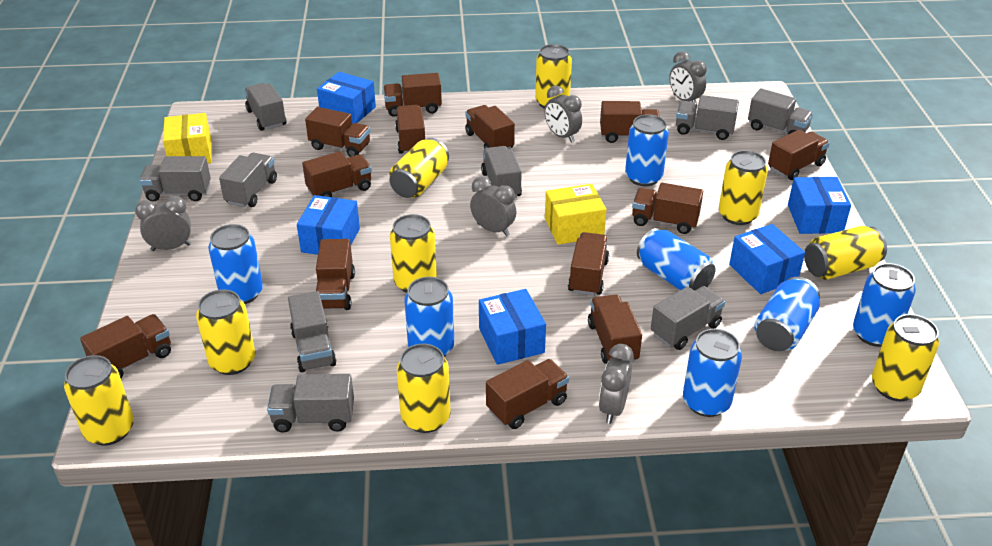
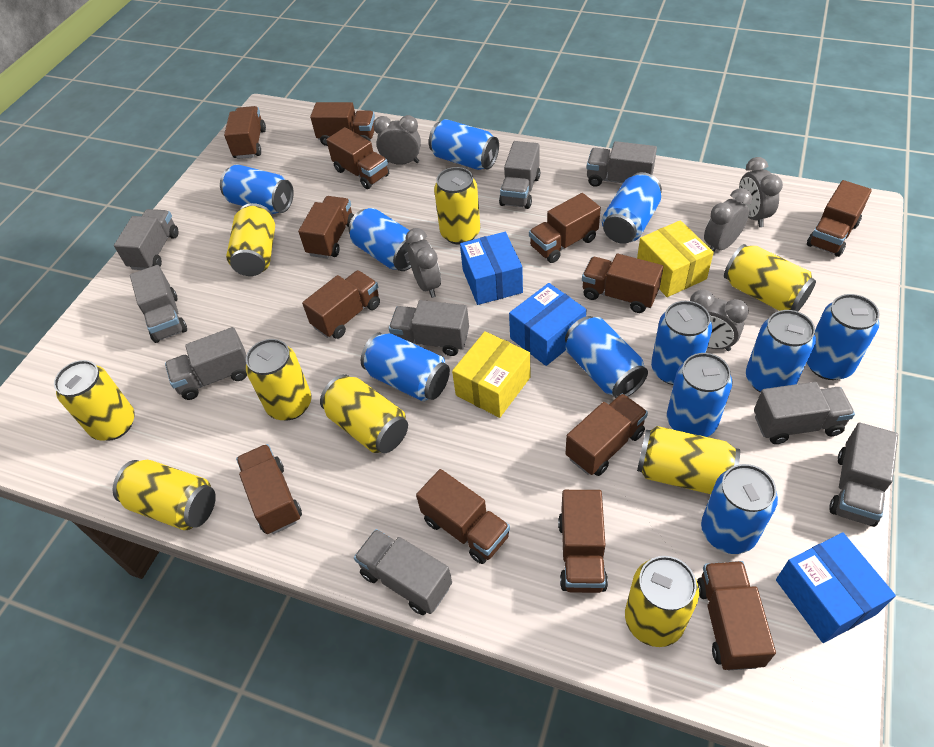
blue box: [297,195,360,255] [317,72,376,124] [479,289,546,365] [729,224,805,294] [788,177,851,234] = 5 -> [460,232,523,305] [509,283,587,366] [776,532,896,643] = 3
blue can: [208,224,263,304] [404,277,454,357] [625,114,669,186] [637,228,715,291] [683,329,742,417] [754,277,820,351] [853,263,916,347] = 7 -> [220,164,294,214] [349,208,411,271] [361,333,450,401] [429,119,499,170] [565,316,648,398] [602,172,662,244] [651,301,712,385] [667,353,733,437] [701,464,778,554] [746,310,816,393] [807,294,880,380] = 11

